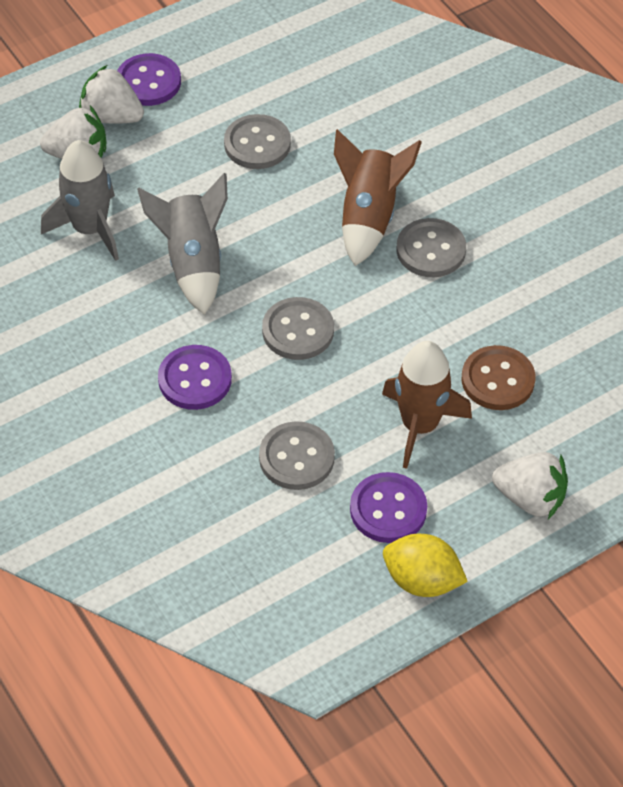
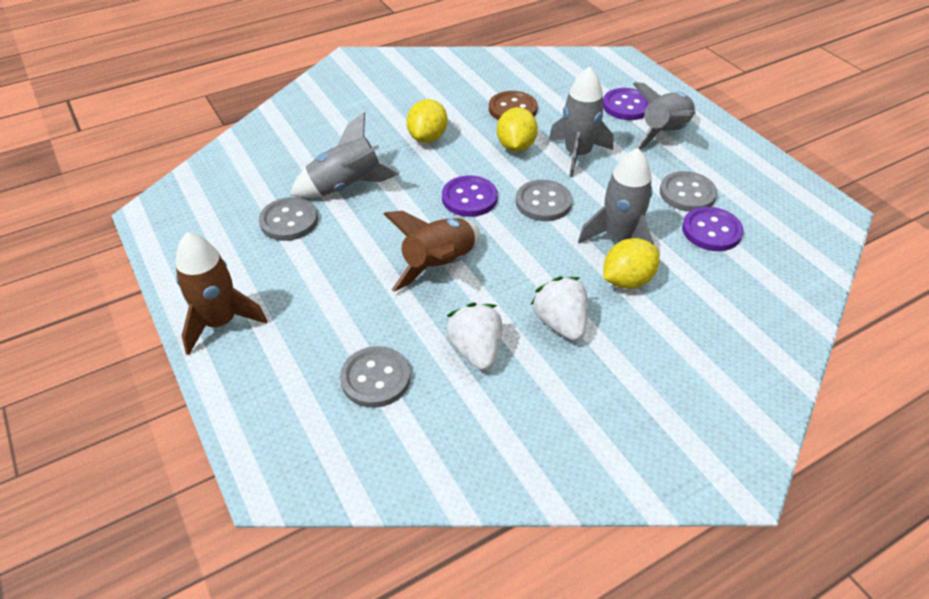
grey rocket: [41,140,119,261] [137,173,228,315] = 2 -> [290,112,399,198] [549,67,614,177] [578,148,654,245] [633,82,695,149] = 4
white strawberry: [40,106,106,159] [79,65,144,124] [492,452,568,519] = 3 -> [446,303,502,370] [530,276,588,341] = 2
yellow lemon: [383,534,468,597] = 1 -> [407,99,447,143] [497,107,538,152] [603,238,660,289] = 3

